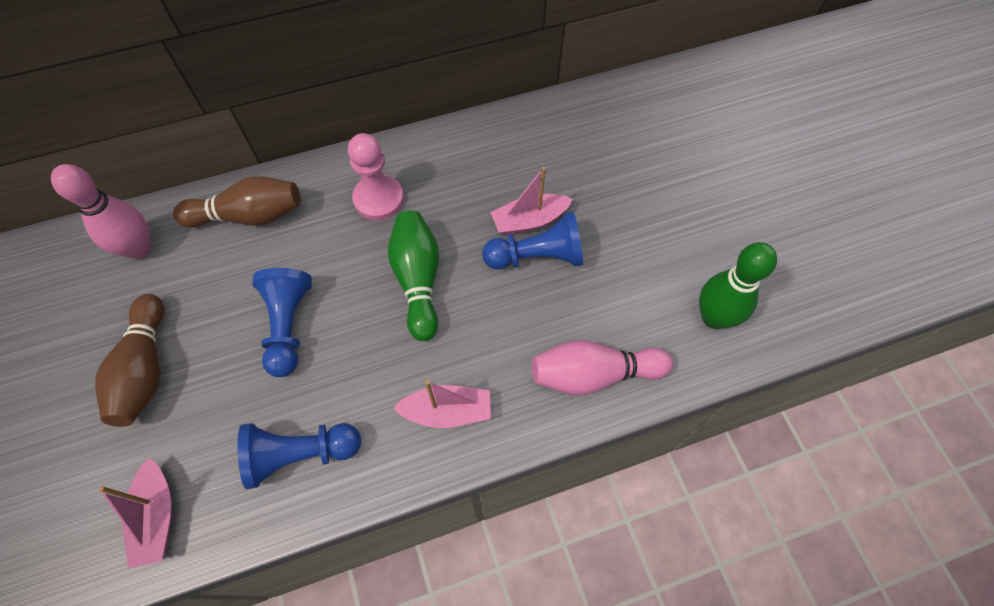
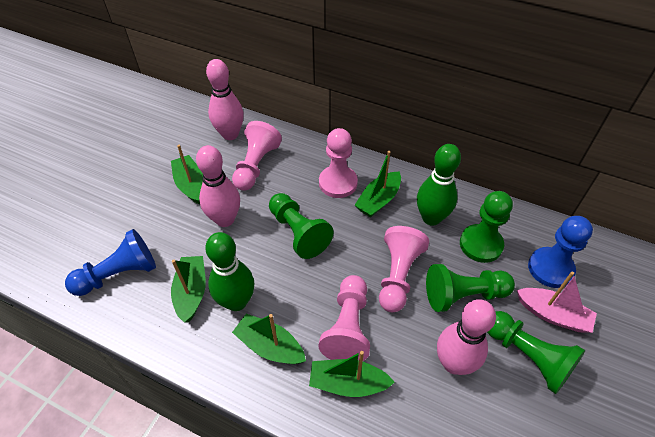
blue pawn: [237,423,361,489] [252,268,312,377] [482,212,583,270] = 3 -> [65,229,156,296] [528,216,593,288] = 2
brown bowling pin: [95,294,165,427] [173,176,301,228] = 2 -> none = 0
green boat: none = 0 -> [171,145,203,205] [171,256,206,323] [232,314,306,364] [309,351,395,397] [354,151,401,217] = 5
green pawn: none = 0 -> [269,193,334,259] [426,264,515,312] [460,191,513,263] [487,311,585,394] = 4
pink boat: [99,458,172,568] [393,380,491,428] [490,167,573,235] = 3 -> [517,272,597,333] = 1
pink bowling pin: [51,164,151,259] [532,340,673,396] = 2 -> [196,145,240,227] [206,59,244,140] [437,299,496,375] = 3
pink pawn: [348,133,404,220] = 1 -> [232,121,282,191] [319,128,358,198] [319,275,370,361] [379,226,429,312] = 4

